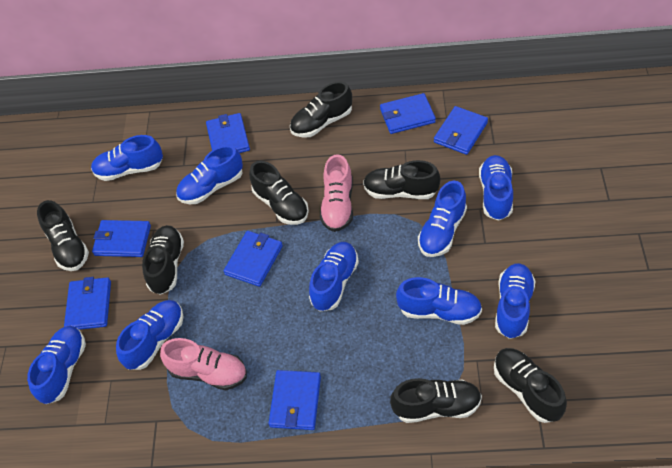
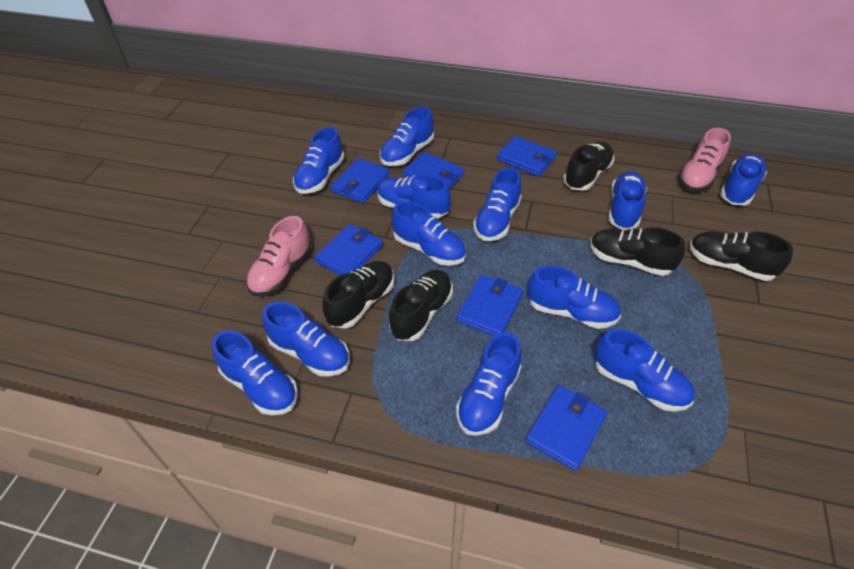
black shoe: [37,200,89,271] [142,225,184,295] [249,161,309,225] [290,81,352,138] [363,160,440,199] [390,378,482,423] [494,348,567,423] = 7 -> [322,261,394,328] [389,270,453,341] [563,142,614,191] [590,227,685,276] [689,231,793,281] = 5
blue shoe: [27,326,86,404] [91,135,163,181] [116,300,183,370] [176,145,243,204] [309,242,359,311] [396,277,482,325] [418,181,467,257] [479,155,513,221] [495,263,536,339] = 9 -> [212,331,298,415] [262,302,350,376] [293,127,344,194] [377,174,451,218] [380,107,434,166] [392,201,466,266] [456,332,521,436] [473,167,521,241] [527,266,621,329] [594,329,695,412] [608,171,647,230] [720,154,767,206] = 12
blue wallet: [64,277,111,330] [92,220,151,257] [206,113,250,153] [224,231,283,287] [269,370,321,430] [380,93,436,134] [434,106,488,155] = 7 -> [314,224,383,275] [331,158,390,203] [403,152,464,188] [457,275,523,336] [497,136,557,176] [526,385,607,471] = 6

